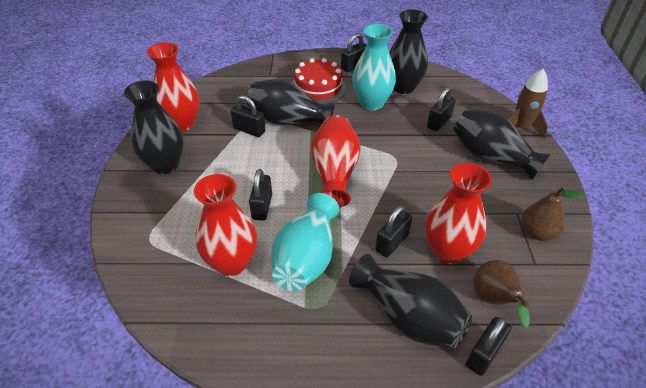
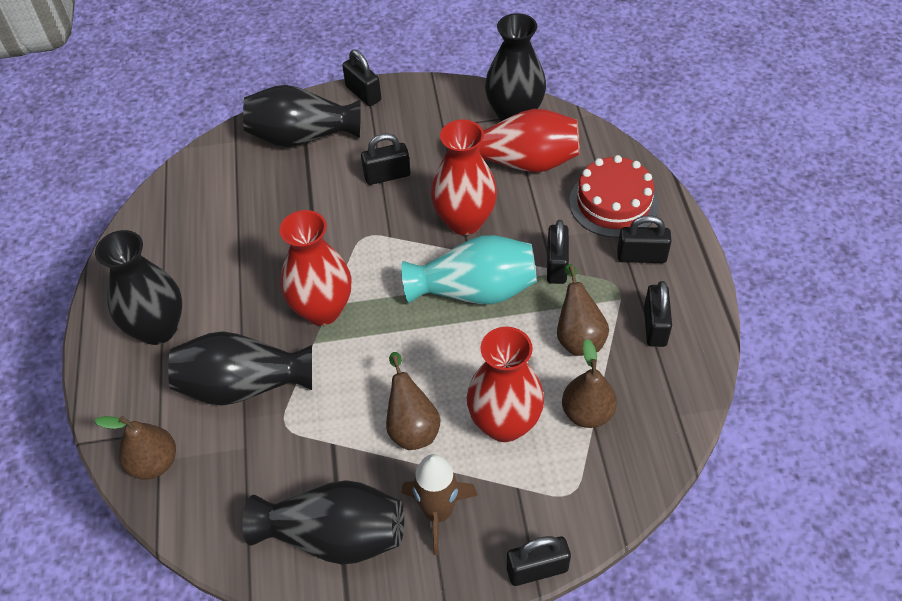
brown pear: [473,260,530,328] [522,186,585,241] = 2 -> [94,416,176,480] [386,352,440,450] [557,264,609,356] [562,339,617,428] = 4
turquoise vase: [272,193,339,291] [352,24,396,110] = 2 -> [401,235,537,304] = 1

